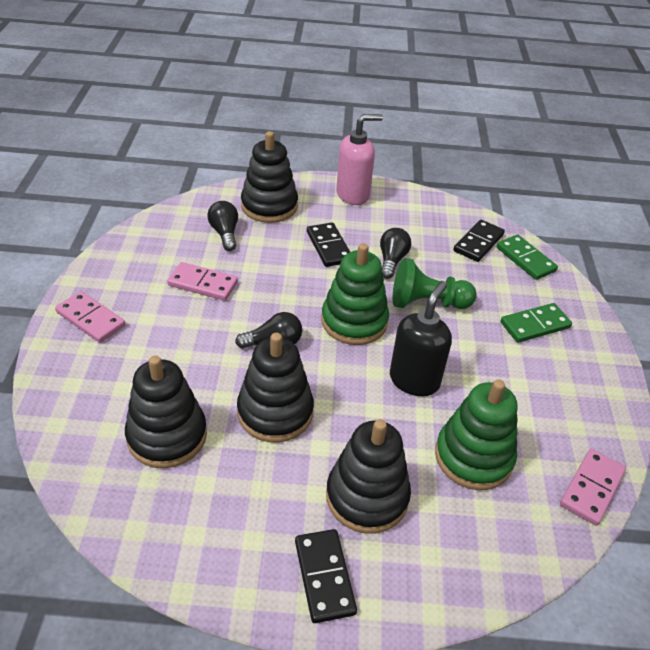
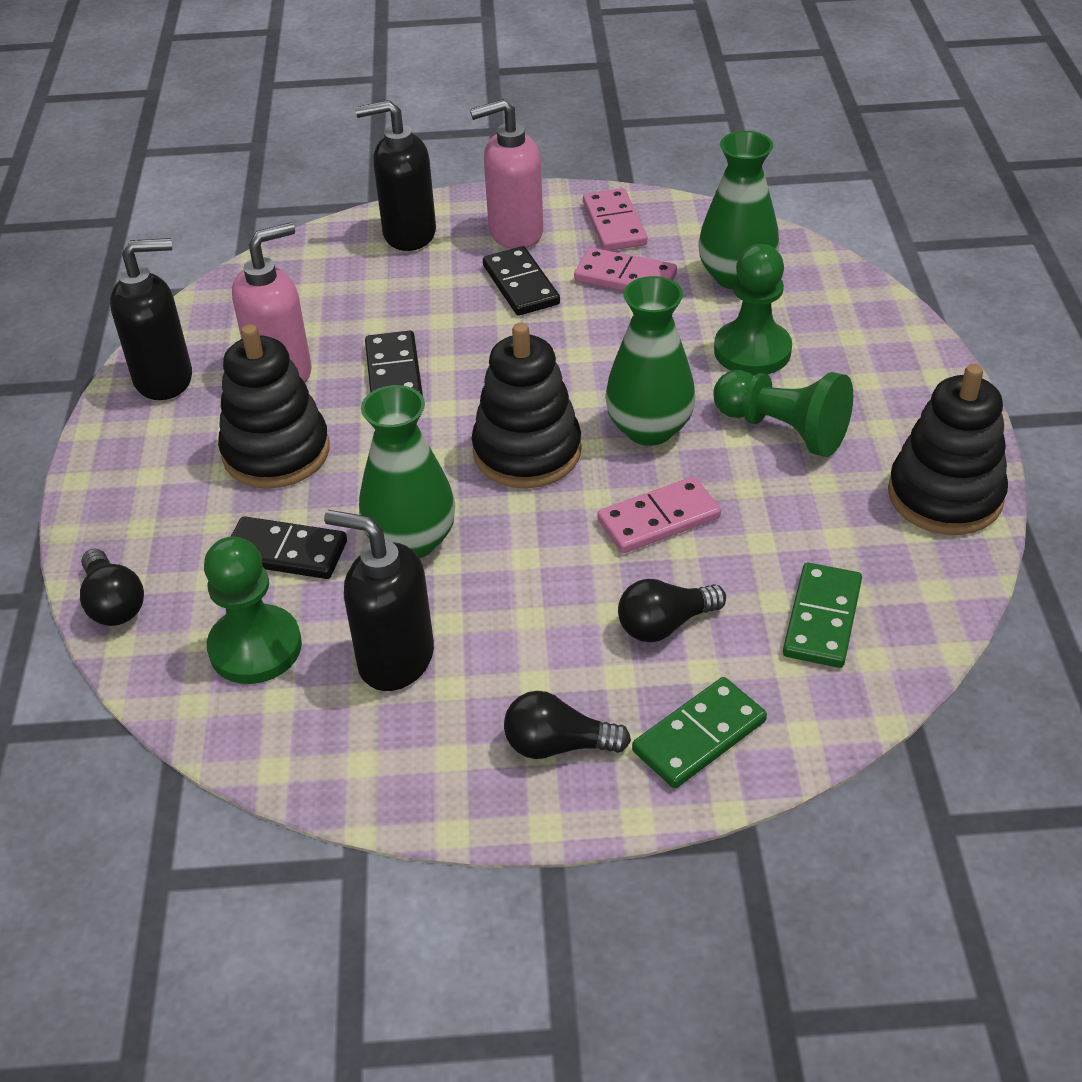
black soap dispenser: [390,281,452,396] = 1 -> [110,238,192,400] [324,510,434,691] [355,100,436,251] = 3
black stacking toy: [125,355,207,468] [237,333,314,442] [241,131,298,223] [326,419,411,534] = 4 -> [218,324,330,489] [472,323,582,489] [888,364,1008,535] = 3
green pawn: [393,258,477,309] = 1 -> [204,537,302,684] [713,370,853,457] [714,244,792,376] = 3
green stacking toy: [321,243,389,345] [435,380,518,490] = 2 -> none = 0
green vase: none = 0 -> [359,385,456,558] [605,276,696,446] [699,131,779,290] = 3
pink soap dispenser: [336,114,383,205] = 1 -> [232,222,312,383] [470,99,543,249] = 2

